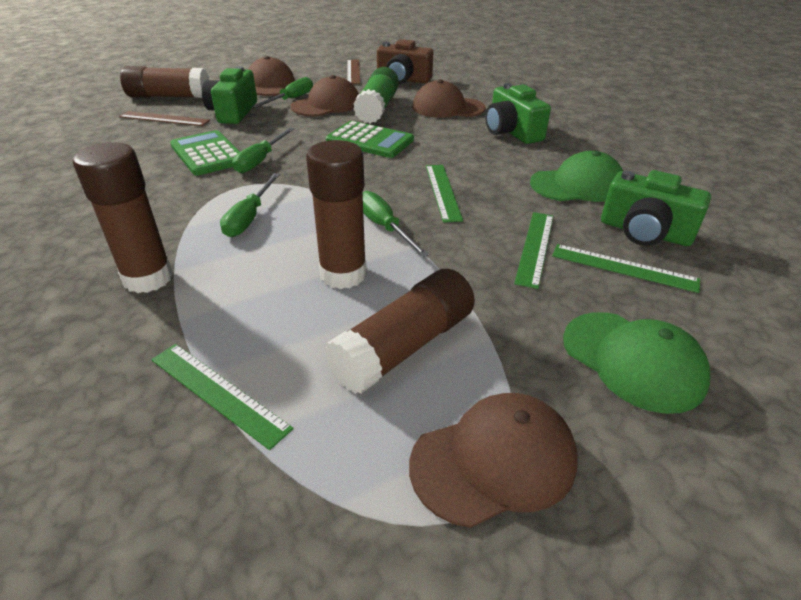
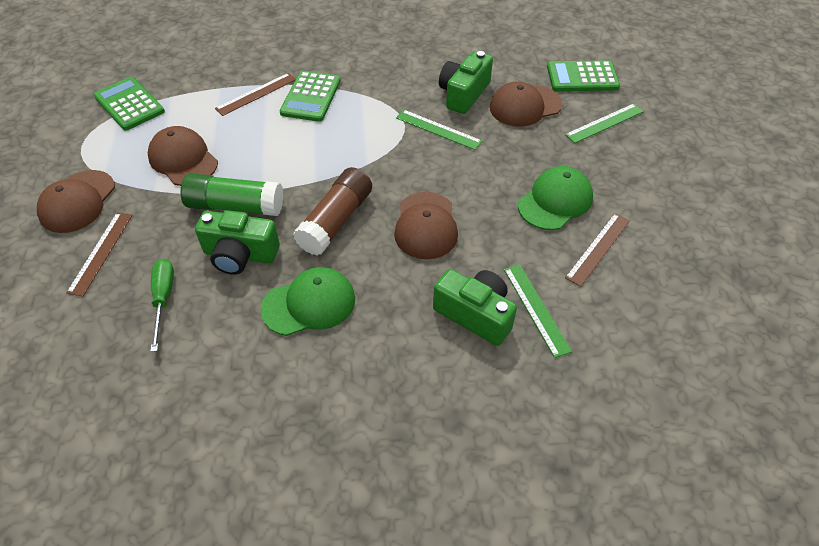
brown camera: [377,39,433,84] = 1 -> none = 0
brown glue stick: [73,142,173,293] [120,66,209,98] [306,140,367,289] [325,269,475,394] = 4 -> [293,167,372,255] = 1
brown ruler: [119,111,210,126] [347,60,360,84] = 2 -> [66,212,133,296] [215,73,296,116] [565,213,630,287] = 3
green calculator: [170,130,240,176] [326,121,414,158] = 2 -> [94,77,165,131] [280,71,341,122] [547,60,620,91] = 3
green ruler: [151,344,294,450] [426,165,463,222] [514,212,553,289] [552,244,700,293] = 4 -> [396,110,482,150] [504,264,572,358] [565,104,644,143] = 3
green screwdriver: [220,173,280,237] [232,127,295,173] [252,77,313,108] [363,191,429,257] = 4 -> [150,259,174,352] = 1

